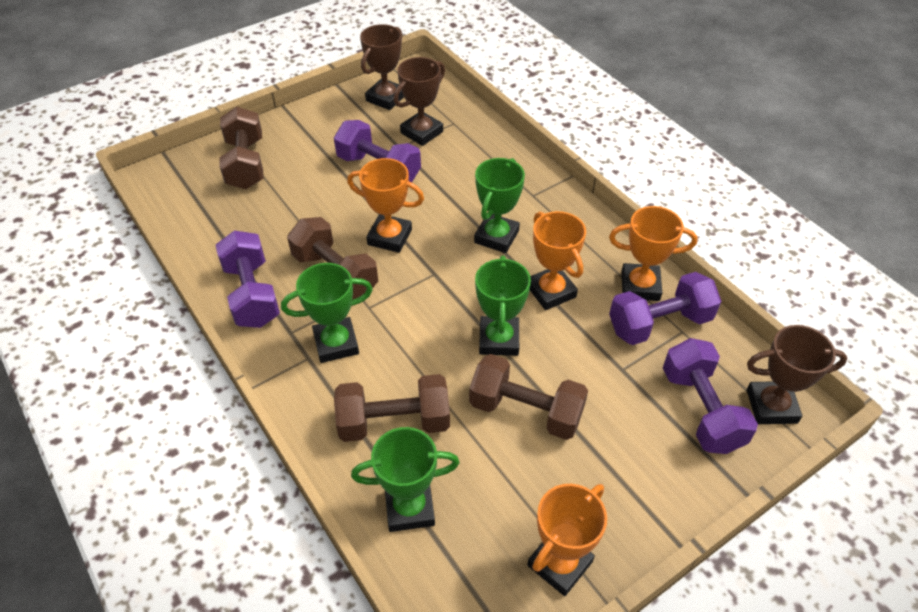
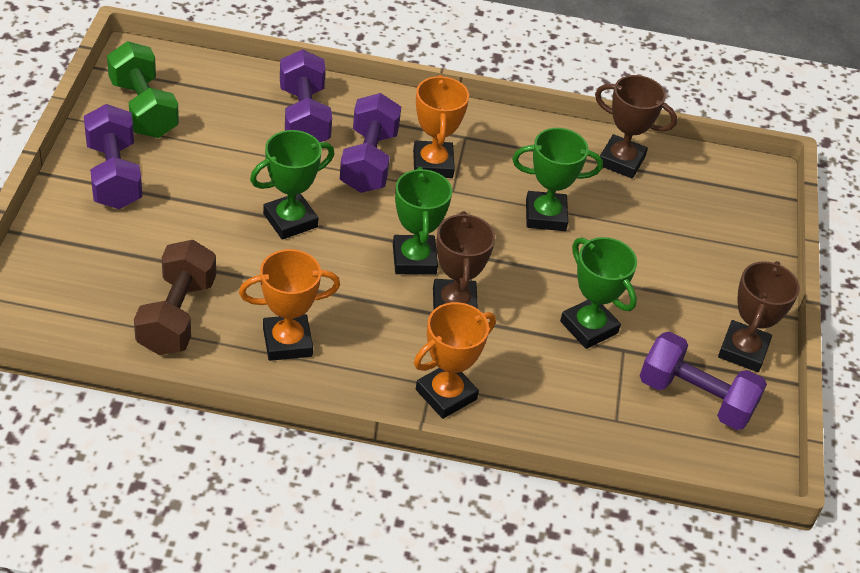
brown dumbbell: [219,107,264,189] [287,217,378,300] [334,374,450,442] [469,354,588,440] = 4 -> [134,240,216,355] = 1
green dumbbell: none = 0 -> [107,41,179,138] = 1
orange trophy: [347,158,424,253] [527,484,607,596] [530,211,586,310] [609,206,697,301] = 4 -> [239,249,340,361] [413,75,469,178] [414,302,496,419] = 3

